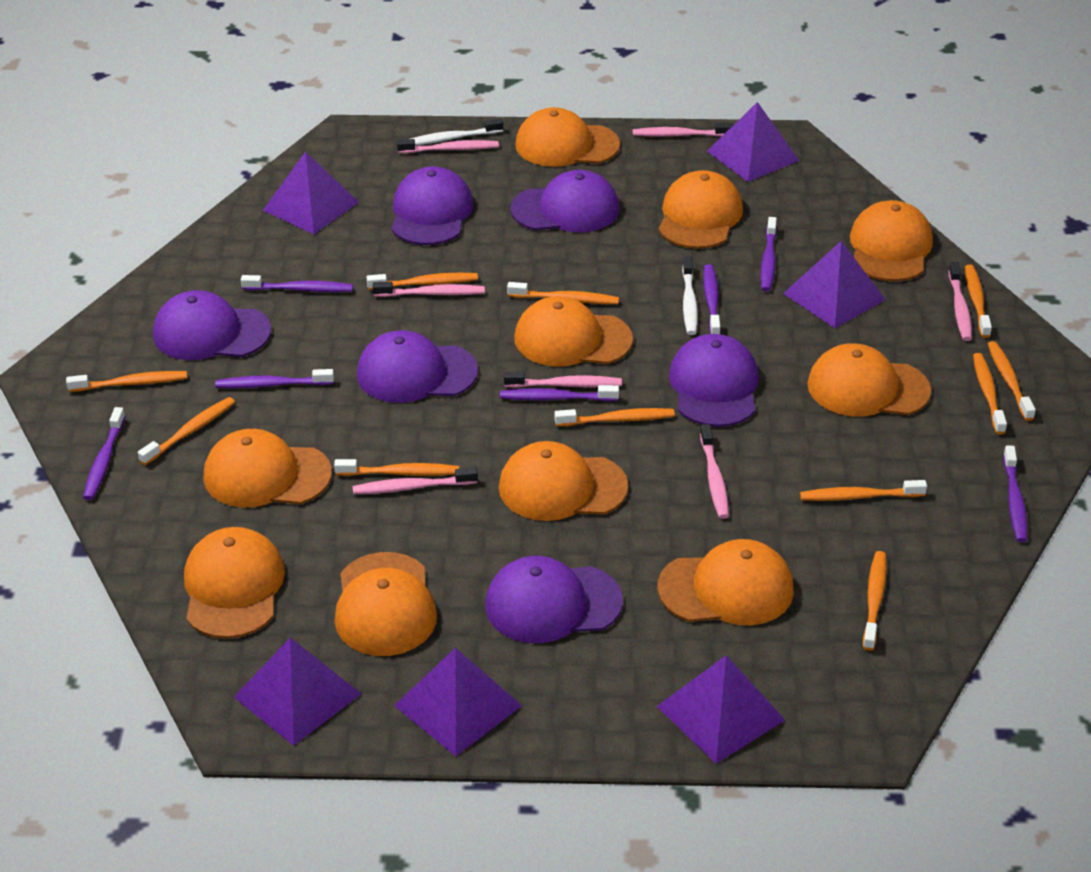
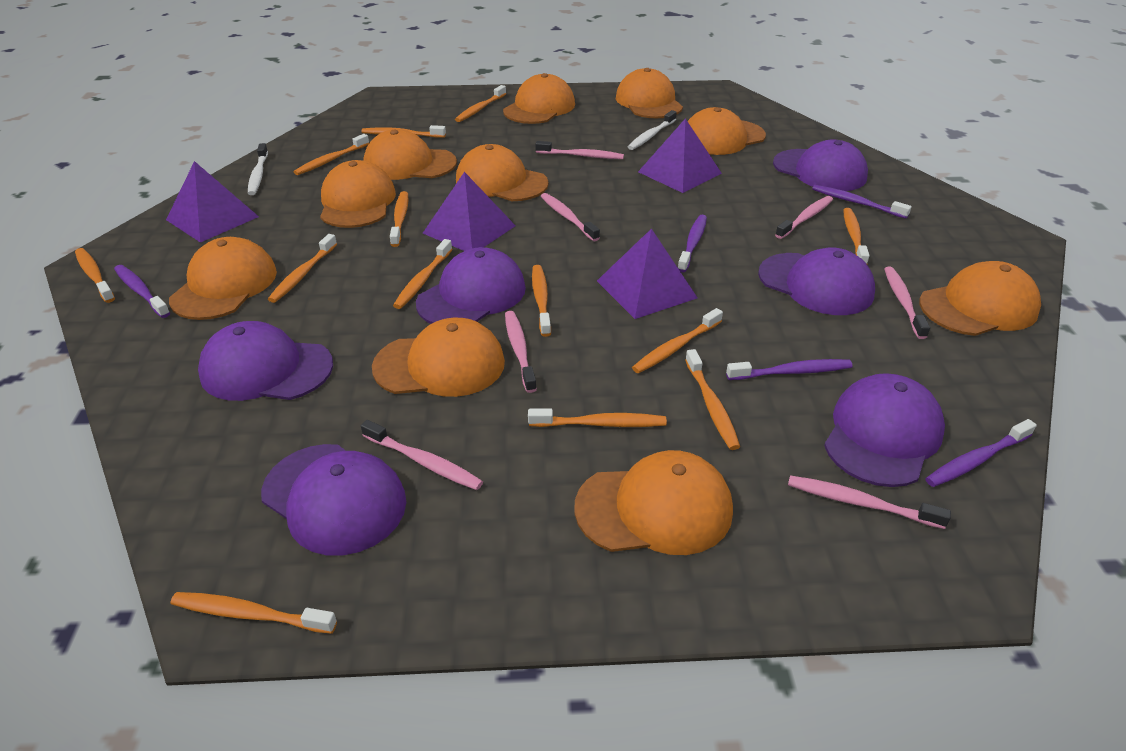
orange toothbrush: [66,371,187,392] [138,397,235,465] [334,459,459,476] [367,273,478,290] [507,282,619,304] [555,408,675,426] [800,480,927,501] [863,551,887,651] [965,265,992,338] [973,353,1007,434] [988,341,1036,421] = 11 -> [75,248,115,303] [171,592,337,634] [268,234,337,303] [294,134,369,175] [361,125,446,138] [390,191,409,247] [393,239,452,309] [455,85,506,122] [528,409,667,427] [532,265,551,337] [632,308,723,373] [685,349,740,450] [843,208,870,265] = 13
purple pyramid: [234,638,361,746] [263,152,359,234] [394,648,522,756] [657,655,785,764] [707,102,799,182] [783,241,886,328] = 6 -> [166,161,259,243] [423,172,516,251] [597,228,697,319] [638,118,722,193] = 4
purple toothbrush: [83,407,125,500] [215,369,334,388] [241,275,353,292] [500,385,619,401] [703,264,721,334] [760,217,777,291] [1003,445,1027,542] = 7 -> [114,265,170,318] [678,215,707,272] [726,359,853,380] [812,185,912,219] [925,419,1037,487] = 5

